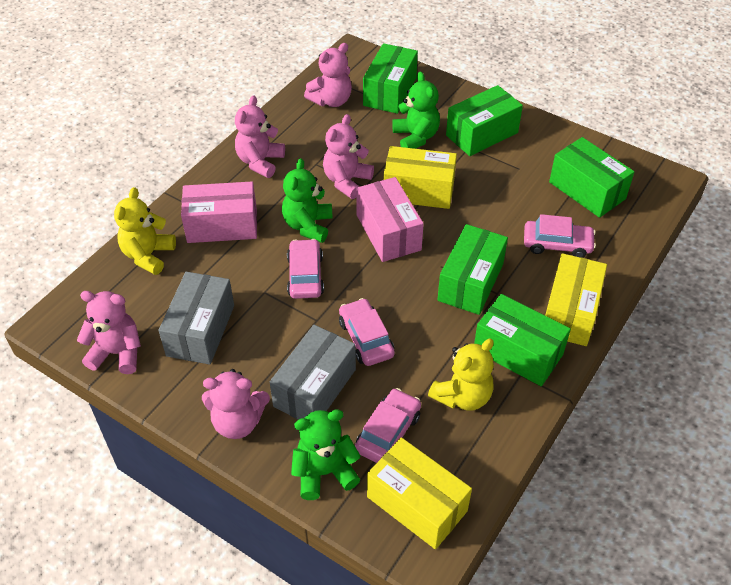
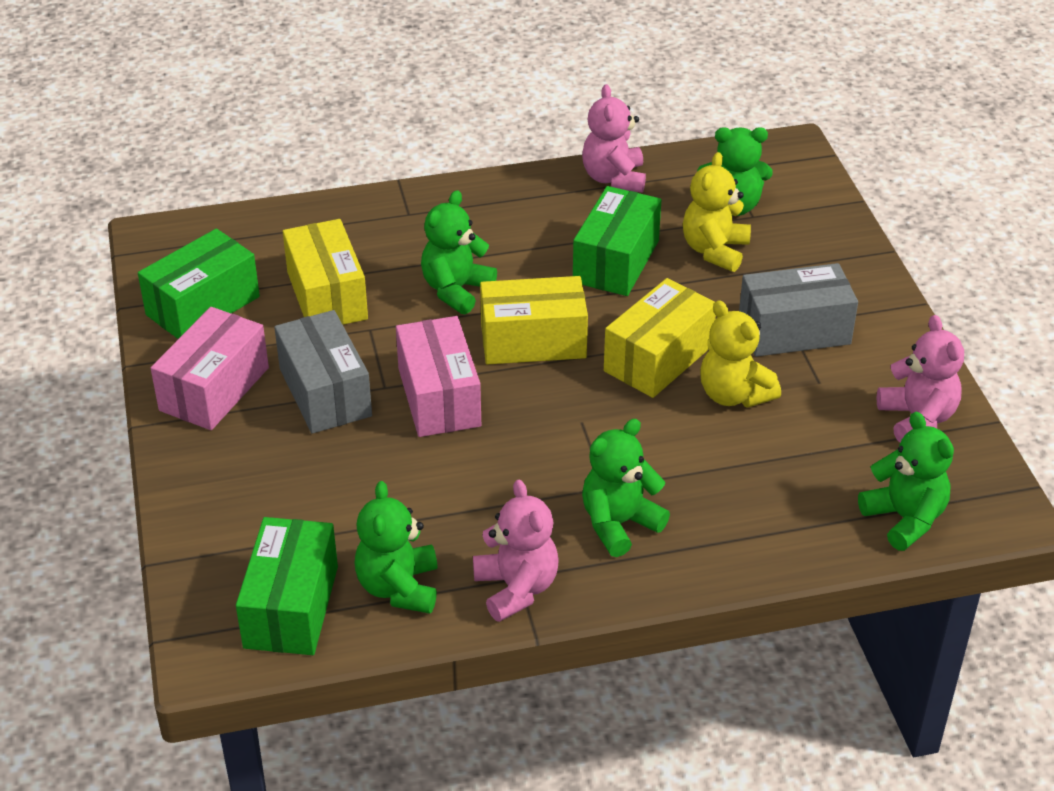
green box: [363,43,418,114] [437,224,508,315] [446,85,523,156] [474,294,571,386] [549,137,634,218] = 5 -> [138,229,260,339] [236,517,338,655] [573,186,661,296] = 3
green teddy bear: [282,158,333,243] [291,409,361,500] [392,71,440,149] = 3 -> [355,481,438,614] [421,190,497,314] [582,419,670,557] [697,127,772,216] [858,412,954,551] = 5
pink car: [287,239,324,299] [339,298,395,366] [355,388,421,463] [524,214,596,258] = 4 -> none = 0
pink teddy bear: [77,291,141,374] [202,369,270,439] [235,95,285,178] [304,43,352,107] [323,114,374,199] = 5 -> [473,480,559,622] [582,84,646,193] [877,315,964,442] = 3

